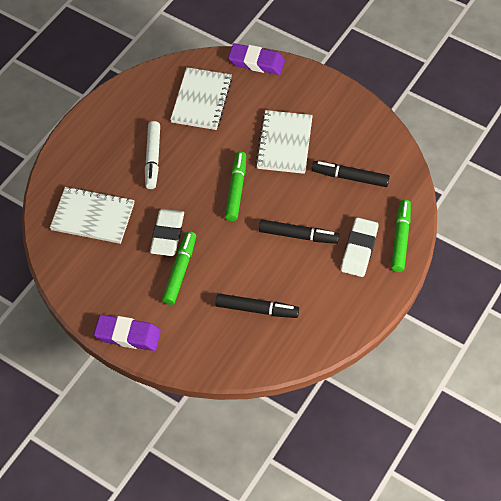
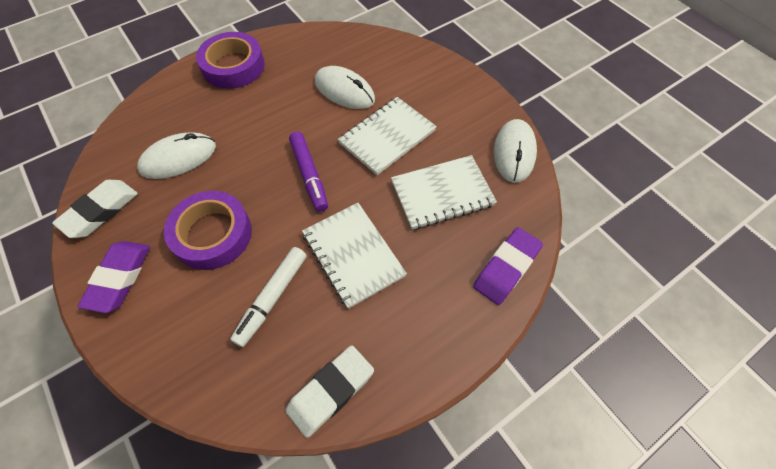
black marker: [216,294,299,318] [259,220,339,244] [312,161,390,187] = 3 -> none = 0
green marker: [162,231,196,305] [225,152,246,221] [391,200,411,272] = 3 -> none = 0
purple marker: none = 0 -> [289,132,328,212] = 1
purple tape: none = 0 -> [164,191,252,270] [196,32,265,89] = 2
white mouse: none = 0 -> [137,132,216,179] [315,66,375,109] [494,119,537,183] = 3

